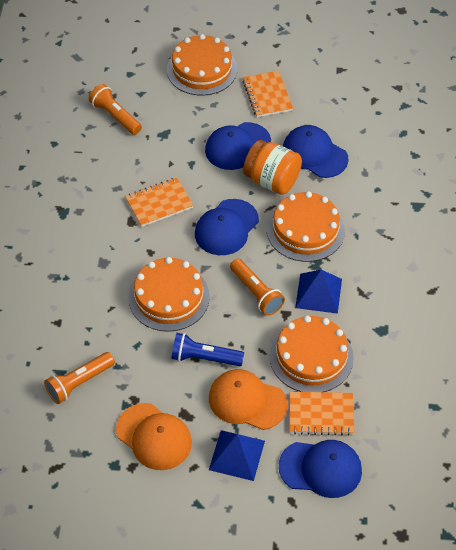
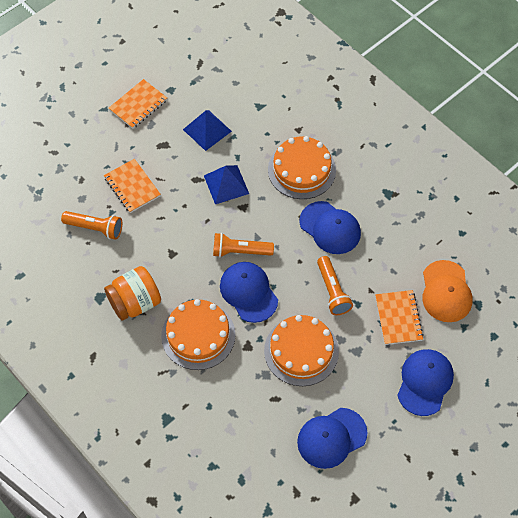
blue flashlight: [171,333,244,366] = 1 -> none = 0
orange cake: [128,257,210,332] [167,34,237,96] [267,191,345,262] [270,315,354,392] = 4 -> [161,299,236,370] [264,315,339,386] [268,136,336,199] = 3
orange cap: [116,403,192,470] [209,369,288,430] = 2 -> [422,260,473,322] = 1

